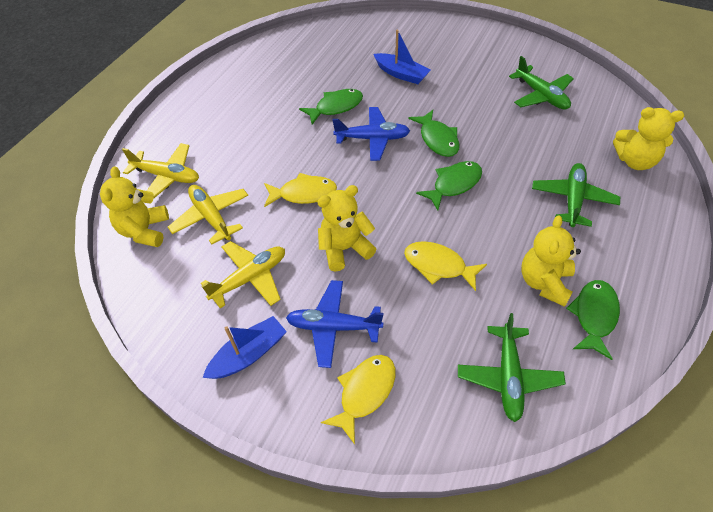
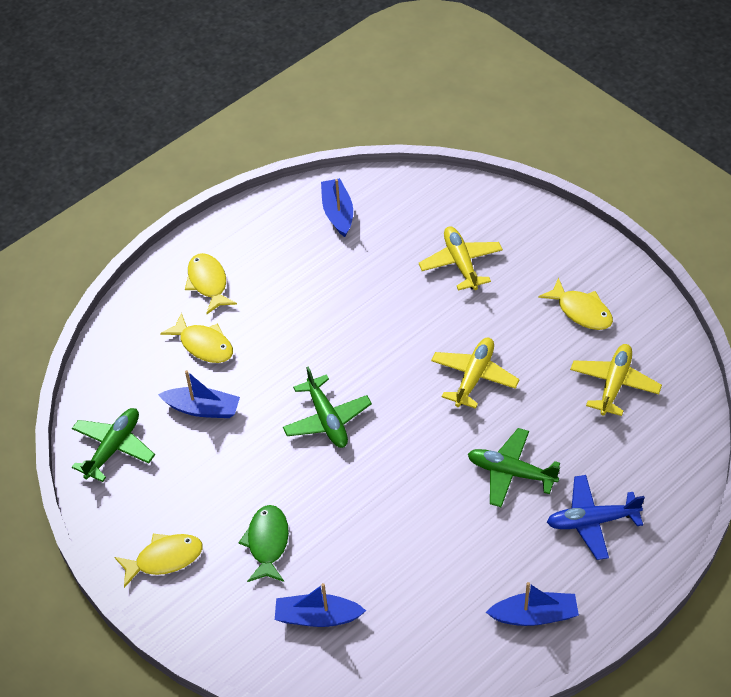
blue boat: [203,316,287,379] [373,30,431,84] = 2 -> [158,370,240,418] [275,583,366,627] [321,178,353,237] [486,582,579,626] = 4
blue plane: [286,280,383,368] [332,107,410,161] = 2 -> [547,475,645,560] = 1
green fish: [299,89,363,124] [409,110,460,157] [416,161,482,210] [566,280,620,360] = 4 -> [238,505,289,582] = 1
yellow fish: [264,173,337,207] [321,355,396,444] [404,241,487,291] = 3 -> [114,534,203,588] [160,312,233,363] [185,253,237,314] [538,277,613,330] = 4
yellow teddy bear: [100,167,169,247] [317,185,376,272] [521,215,581,307] [613,107,684,170] = 4 -> none = 0

